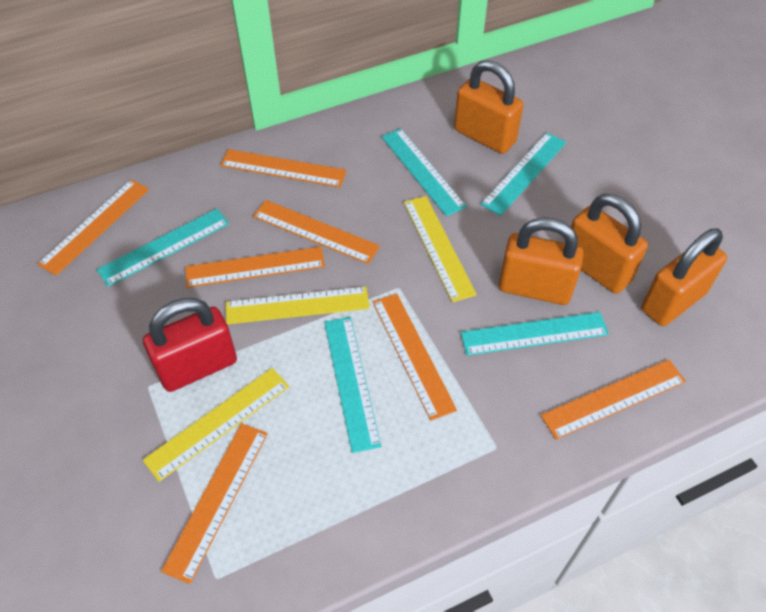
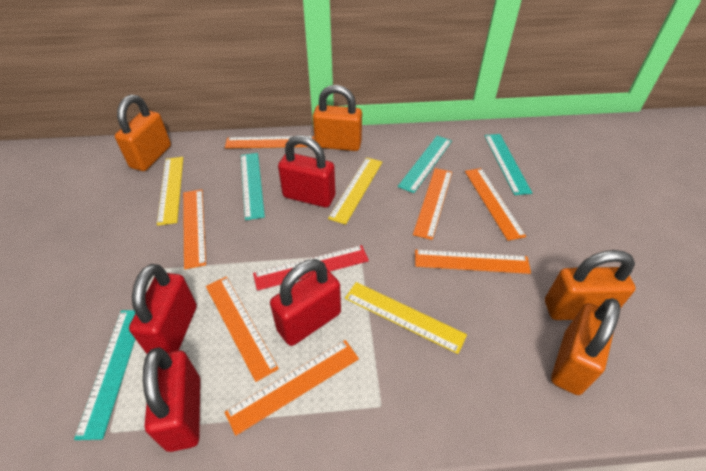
red padlock: [143,298,237,392] = 1 -> [129,264,197,354] [143,347,200,452] [270,259,341,346] [278,135,335,208] = 4
red ruler: none = 0 -> [253,245,369,291] = 1
turquoise ruler: [97,209,229,287] [324,317,381,453] [381,128,467,216] [461,312,609,356] [480,132,566,216] = 5 -> [74,310,135,440] [241,153,265,220] [398,136,452,193] [484,134,532,195] = 4

